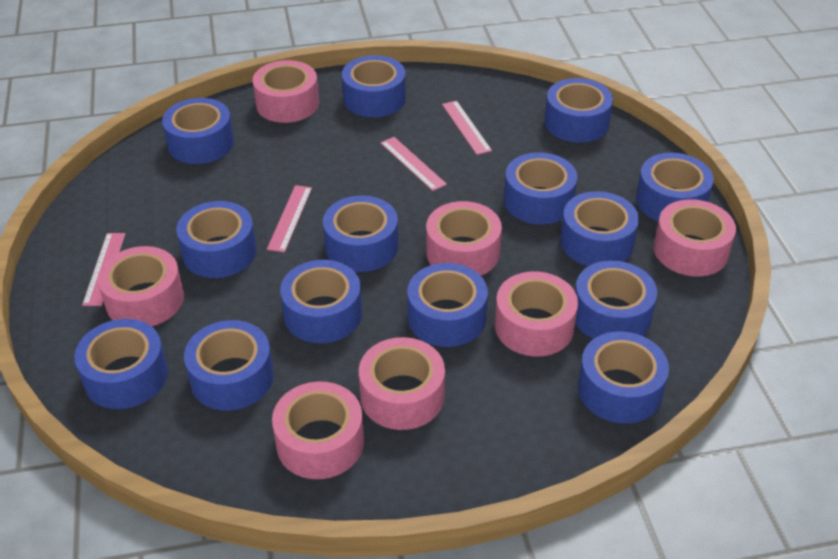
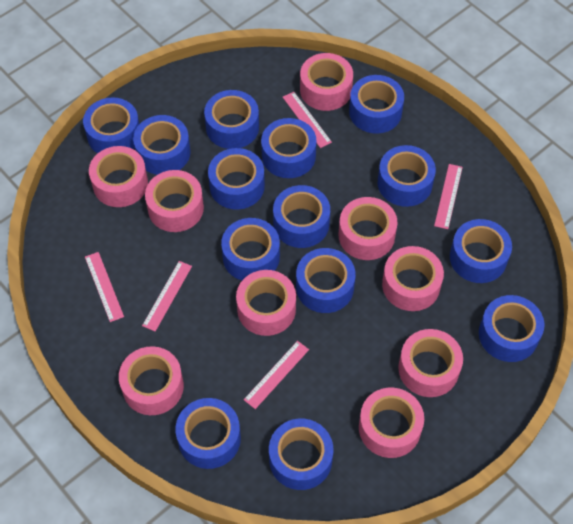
pink ruler: [82,233,125,306] [267,185,312,252] [380,137,447,191] [442,101,492,155] = 4 -> [85,252,124,322] [142,261,192,332] [244,341,309,409] [283,92,332,148] [434,164,463,229] = 5
pink tape: [97,246,184,326] [252,60,319,123] [272,382,364,479] [359,337,445,430] [426,201,502,276] [495,271,578,357] [654,199,736,277] = 7 -> [89,146,148,207] [119,346,184,415] [145,170,204,232] [236,270,296,336] [300,53,353,111] [339,197,397,260] [359,388,424,458] [382,246,444,311] [398,329,463,397] = 9

